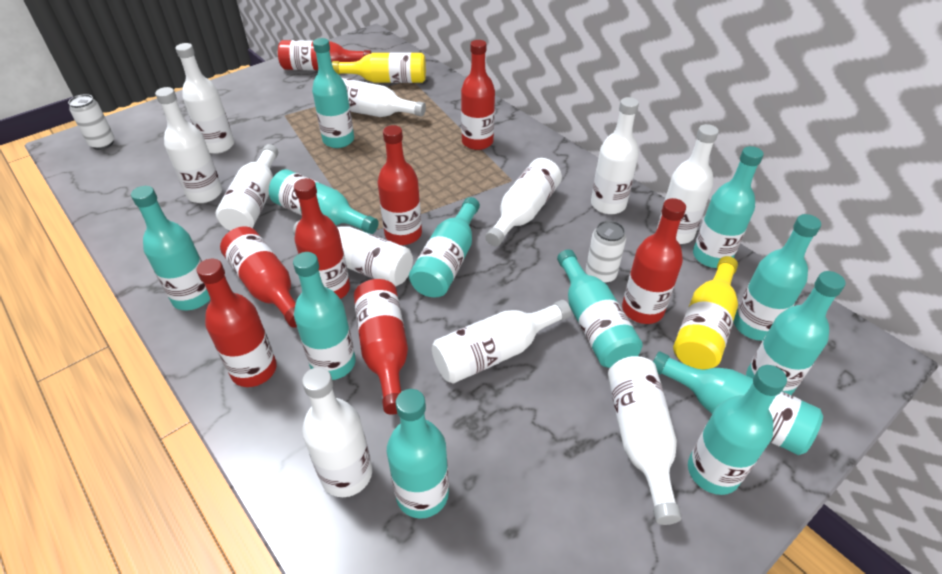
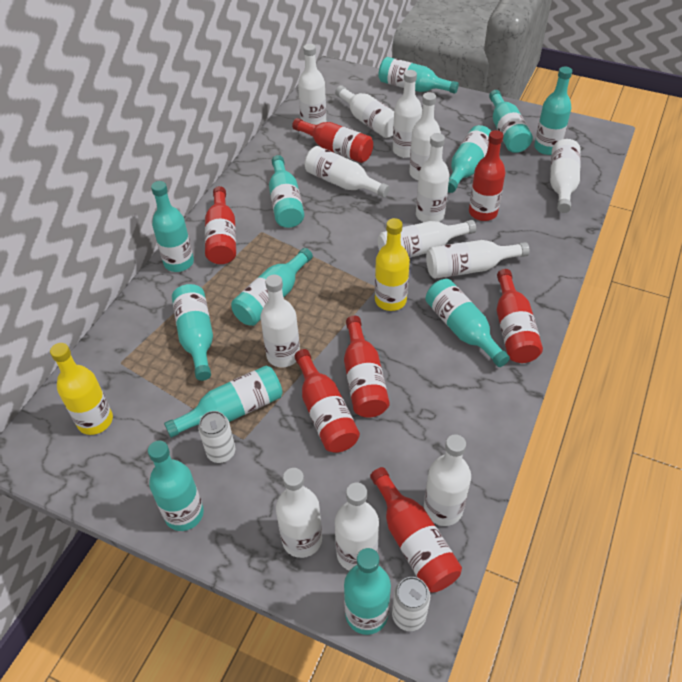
red bottle: [197,259,277,387] [220,226,297,328] [278,40,371,71] [294,178,350,299] [354,279,408,415] [378,125,422,245] [461,40,495,150] [622,198,686,324] = 8 -> [205,186,236,264] [292,118,373,163] [294,349,360,453] [344,315,390,418] [370,467,462,593] [469,130,505,221] [497,269,543,363] = 7
white bottle: [155,87,222,203] [175,43,234,154] [215,144,278,231] [293,220,413,287] [302,367,372,497] [342,78,426,117] [432,300,571,383] [485,158,562,246] [591,97,639,215] [608,356,681,525] [657,124,719,244] = 11 -> [260,275,300,367] [276,468,322,558] [298,44,326,125] [305,146,390,197] [335,85,394,138] [335,482,379,571] [378,220,476,258] [393,70,422,158] [409,92,441,180] [416,133,449,222] [424,434,471,526] [426,240,530,279] [550,139,581,213] = 13

